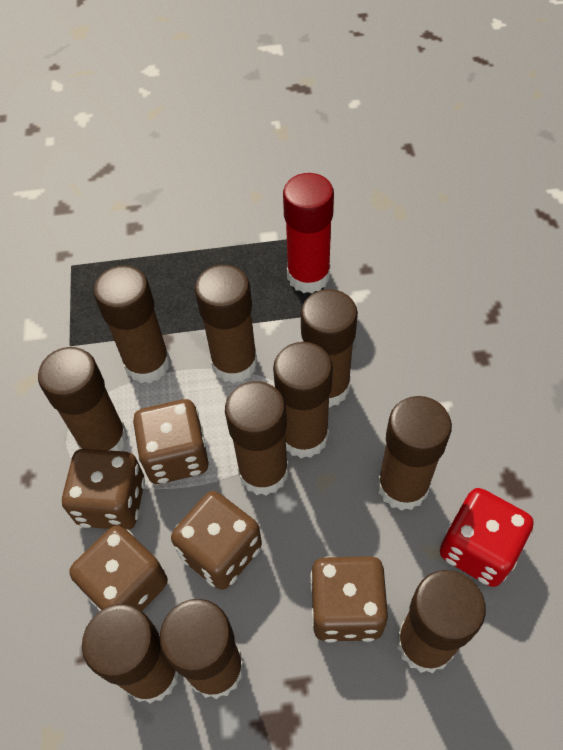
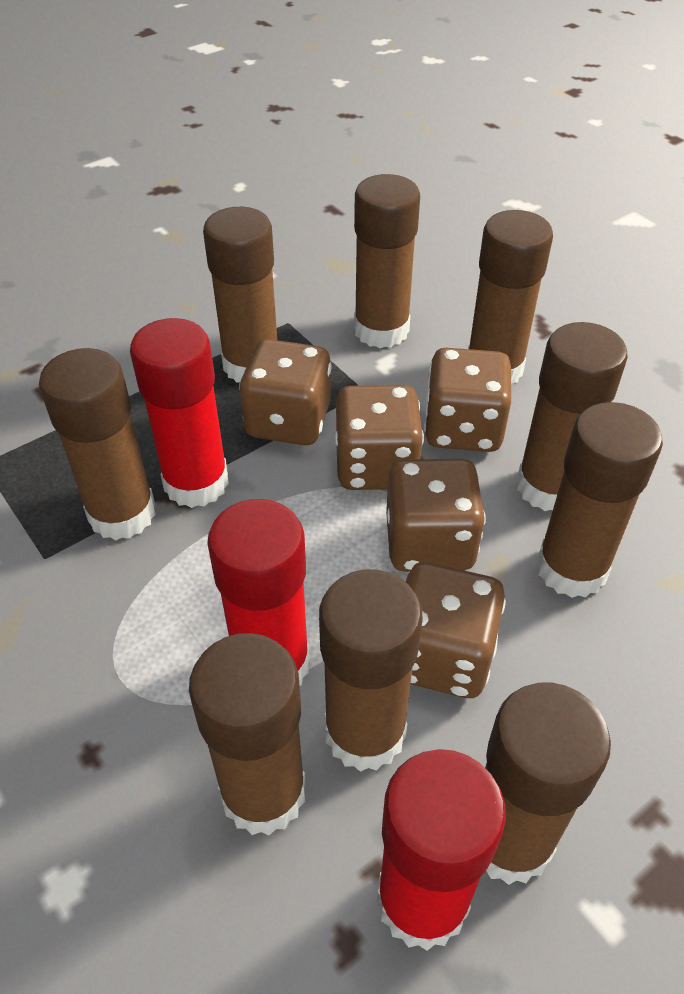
brown glue stick: [38,347,128,451] [82,604,179,704] [94,265,171,383] [160,599,244,699] [195,265,258,384] [225,381,289,496] [273,342,333,458] [301,289,358,408] [377,396,452,511] [397,570,486,673] = 10 -> [39,348,156,540] [189,633,306,835] [203,207,277,383] [319,569,423,772] [354,174,420,348] [468,210,553,384] [485,683,611,885] [517,322,628,511] [536,402,663,598] = 9
red dice: [440,488,534,587] = 1 -> none = 0
red glue stick: [283,173,334,293] = 1 -> [130,318,229,508] [207,499,310,686] [377,749,506,951] = 3

